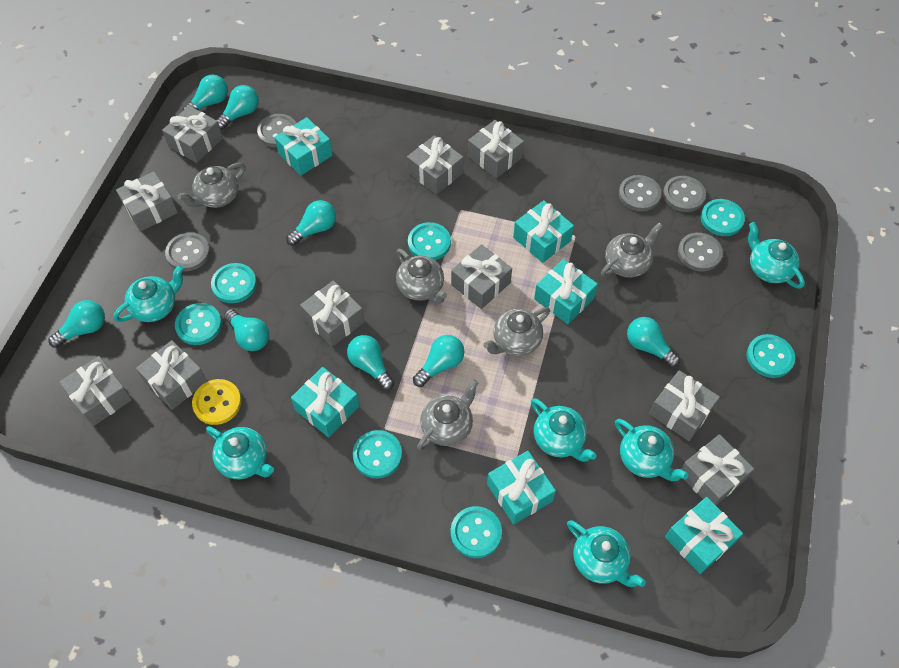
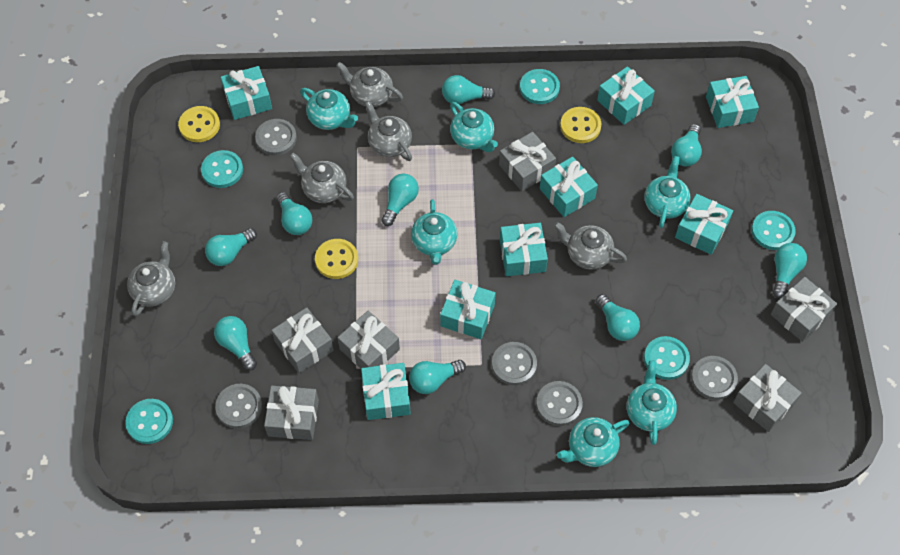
grey gift: [59,356,132,426] [116,171,178,232] [136,340,207,410] [162,106,223,163] [300,280,364,347] [407,135,463,195] [451,244,512,309] [468,120,524,178] [649,370,720,441] [681,434,754,505] = 10 -> [264,386,319,440] [272,307,334,373] [337,311,400,369] [499,132,556,191] [733,364,802,432] [771,277,837,342] = 6
turquoise button: [175,303,222,345] [211,263,257,303] [353,430,402,478] [408,222,451,260] [451,506,502,558] [701,199,745,236] [746,334,795,378] = 7 -> [125,399,173,444] [201,150,243,188] [520,69,560,104] [644,336,690,380] [751,211,796,250] = 5
turquoise gift: [274,117,333,176] [291,367,359,438] [487,451,556,524] [513,200,574,263] [534,259,598,324] [665,497,743,574] = 6 -> [221,66,272,120] [361,363,411,420] [440,280,496,339] [500,223,548,276] [540,157,598,217] [597,66,655,125] [675,194,733,255] [706,76,759,128] = 8
turquoise light bulb: [48,300,105,348] [183,75,228,110] [217,85,259,130] [224,309,269,351] [286,200,336,246] [347,335,394,390] [413,335,464,387] [627,317,680,368] = 8 -> [205,228,257,266] [214,316,257,370] [276,192,312,235] [382,174,419,226] [409,360,466,394] [442,75,495,104] [596,294,640,341] [671,124,702,166] [773,243,807,298] = 9
yellow button: [192,379,241,425] = 1 -> [178,106,220,142] [315,239,358,279] [560,107,601,143] = 3

